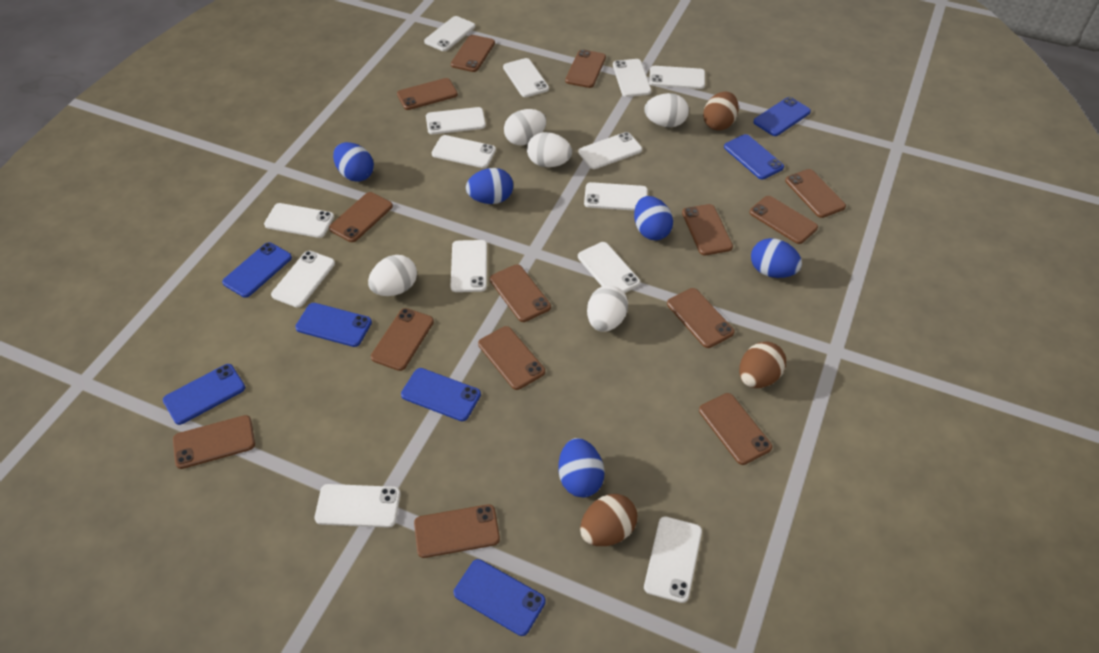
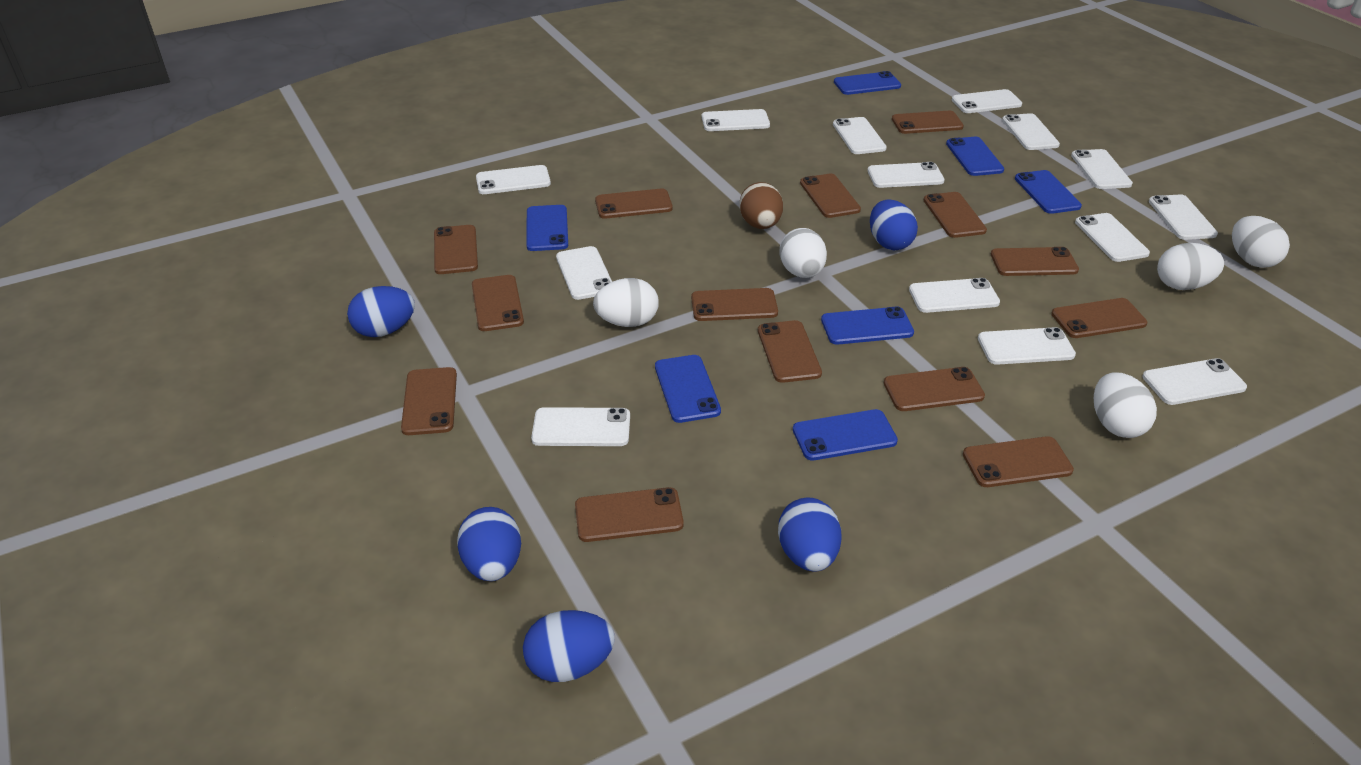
brown egg: [580,494,637,546] [703,92,739,131] [739,342,786,388] = 3 -> [739,182,783,229] = 1

